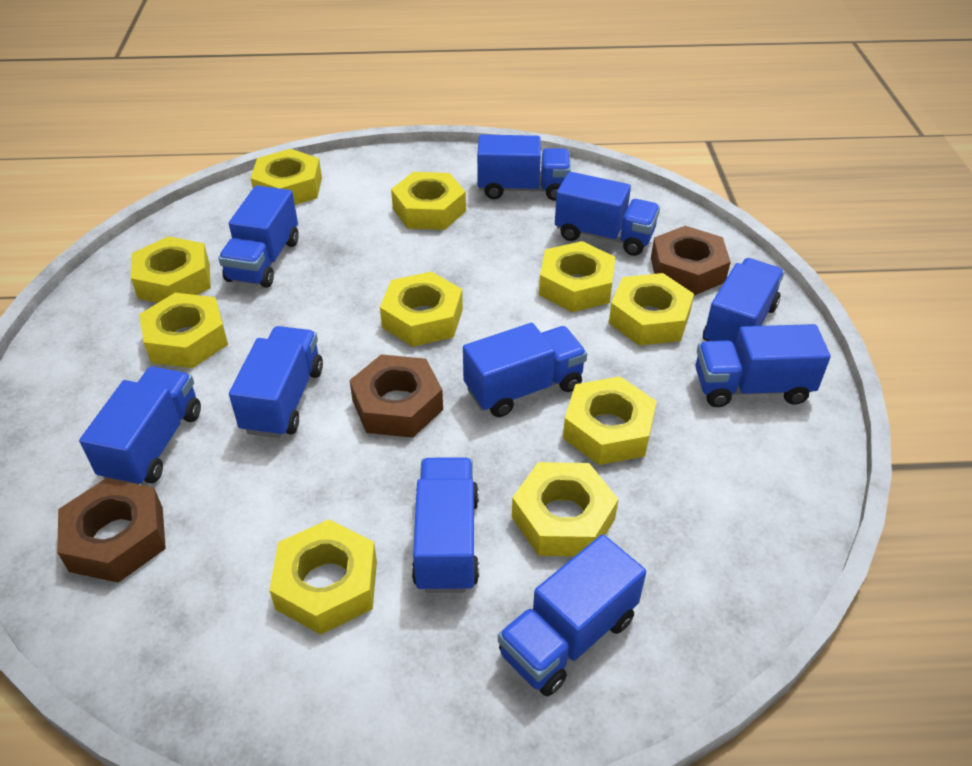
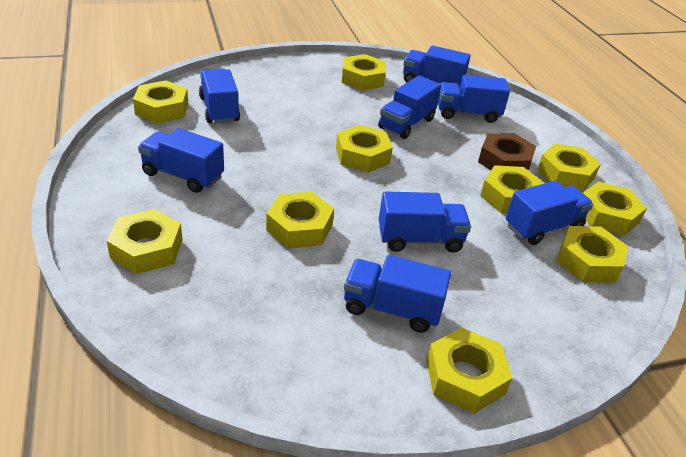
blue truck: [79,367,201,485] [218,185,299,288] [229,326,323,438] [412,457,479,593] [463,323,587,417] [477,134,571,201] [498,534,646,696] [555,172,660,256] [695,324,831,407] [703,258,784,346] = 10 -> [138,128,224,193] [199,68,240,124] [344,255,451,333] [378,76,441,139] [379,191,471,253] [403,45,471,87] [438,75,510,123] [506,181,593,245] = 8
brown nut: [57,478,166,583] [349,354,443,438] [651,226,731,296] = 3 -> [478,133,536,171] = 1

